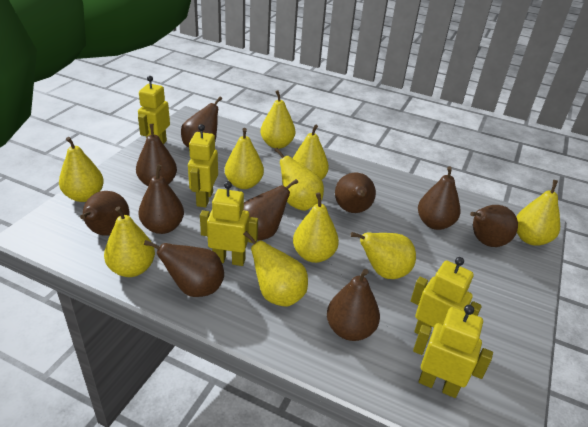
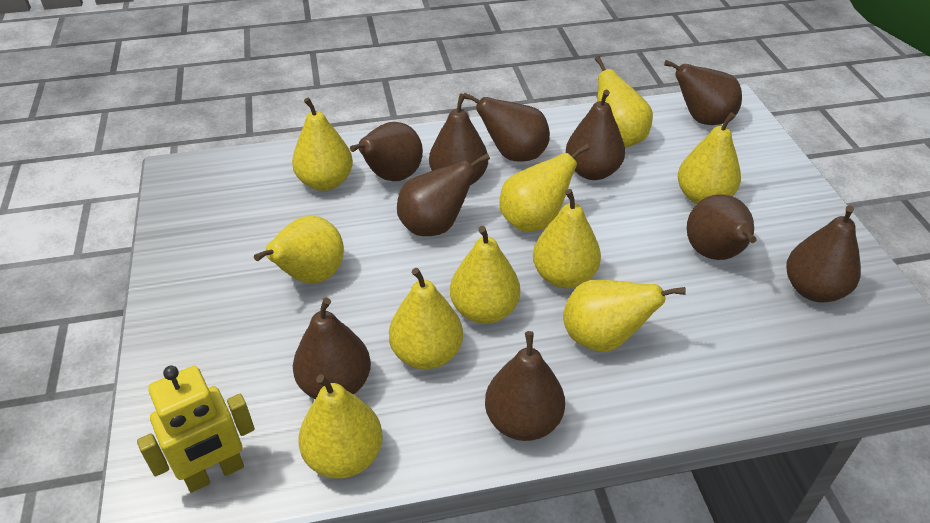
yellow robot: [138,76,170,144] [188,124,218,208] [200,181,258,266] [411,257,482,334] [413,305,493,398] = 5 -> [137,366,255,493] = 1

